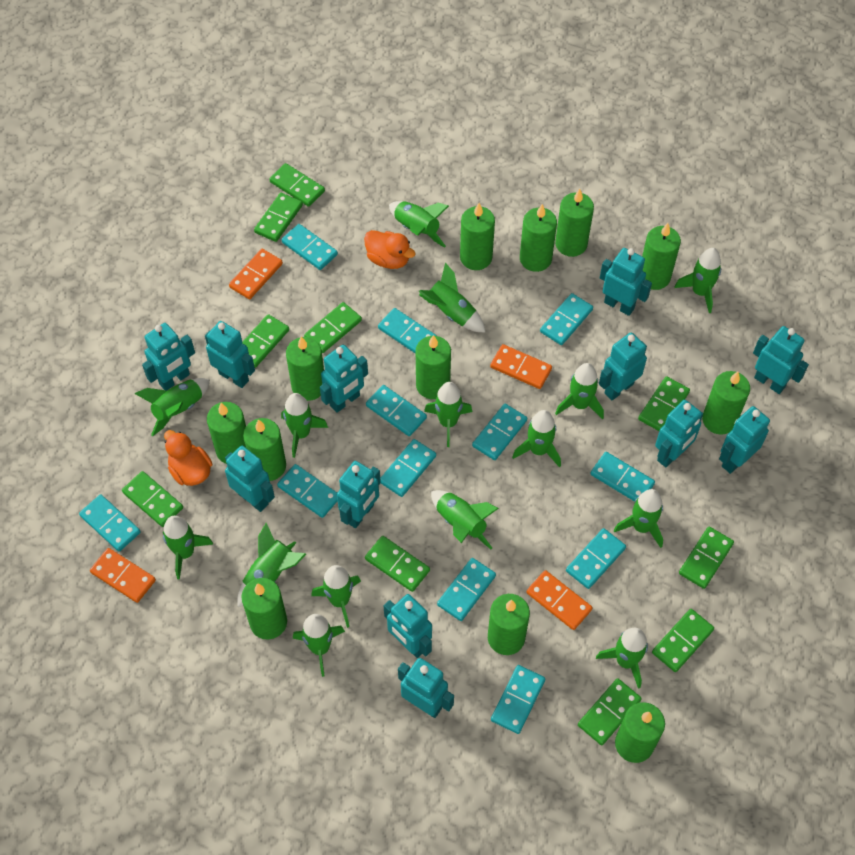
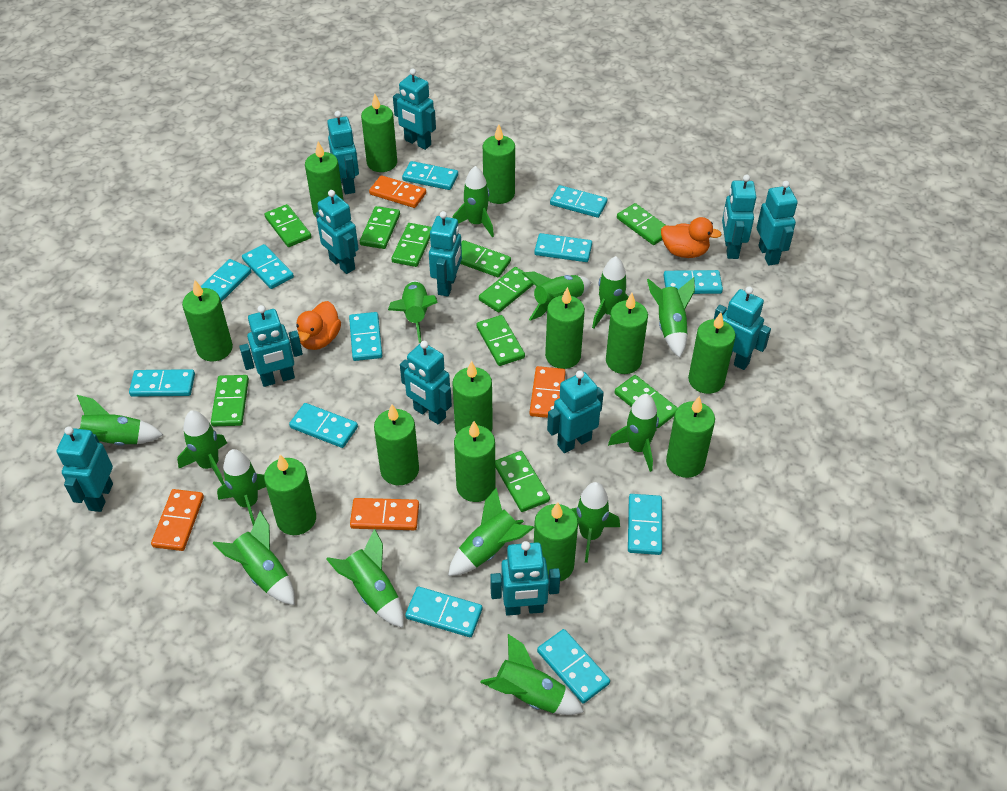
green candle: [207,402,246,464] [242,578,287,640] [243,418,286,481] [286,336,324,401] [416,335,451,399] [460,203,495,270] [488,594,530,655] [520,204,557,272] [555,189,594,257] [615,702,665,763] [642,223,681,290] [702,371,750,435] = 12 -> [182,280,233,361] [264,455,316,535] [305,142,344,217] [361,94,397,172] [374,404,419,485] [452,361,493,433] [454,421,496,502] [483,124,515,204] [534,502,578,581] [545,287,585,369] [606,293,648,374] [666,396,715,478] [688,312,736,394] = 13
green rocket: [135,378,210,436] [163,516,213,580] [237,523,306,607] [281,393,328,458] [293,614,345,677] [311,565,361,628] [389,201,449,248] [419,263,486,333] [424,382,472,447] [431,490,499,549] [512,410,561,468] [555,363,604,419] [596,628,648,689] [614,489,663,548] [674,248,721,313] = 15 -> [77,395,163,446] [177,410,227,485] [213,511,295,605] [217,449,266,526] [326,529,404,628] [388,280,438,343] [448,488,534,576] [453,166,494,237] [480,634,584,715] [522,271,591,321] [571,482,620,563] [592,256,628,329] [608,394,659,472] [647,277,695,358] = 14

